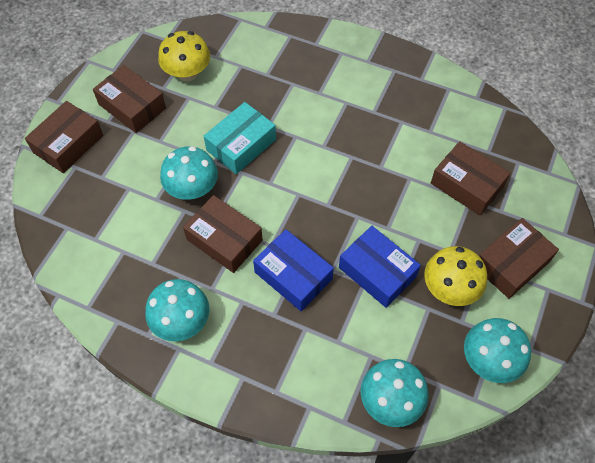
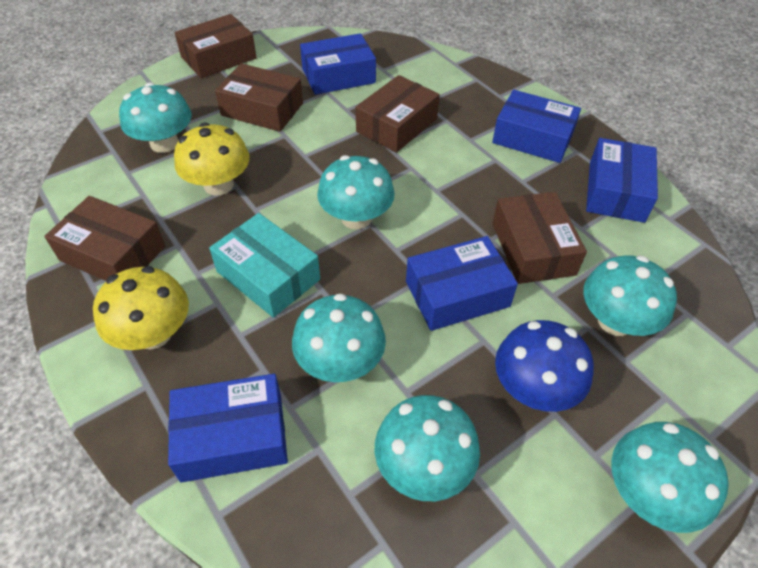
blue box: [253,229,334,311] [339,226,421,308] = 2 -> [168,374,288,483] [300,33,376,95] [406,236,518,331] [492,90,581,163] [586,138,658,223] = 5
blue mushroom: none = 0 -> [495,320,594,412] = 1
turquoise mushroom: [145,279,209,341] [160,146,218,200] [361,359,429,427] [464,318,531,383] = 4 -> [119,83,192,153] [292,293,386,382] [317,155,395,229] [375,395,480,501] [583,255,677,336] [611,422,729,533] = 6

